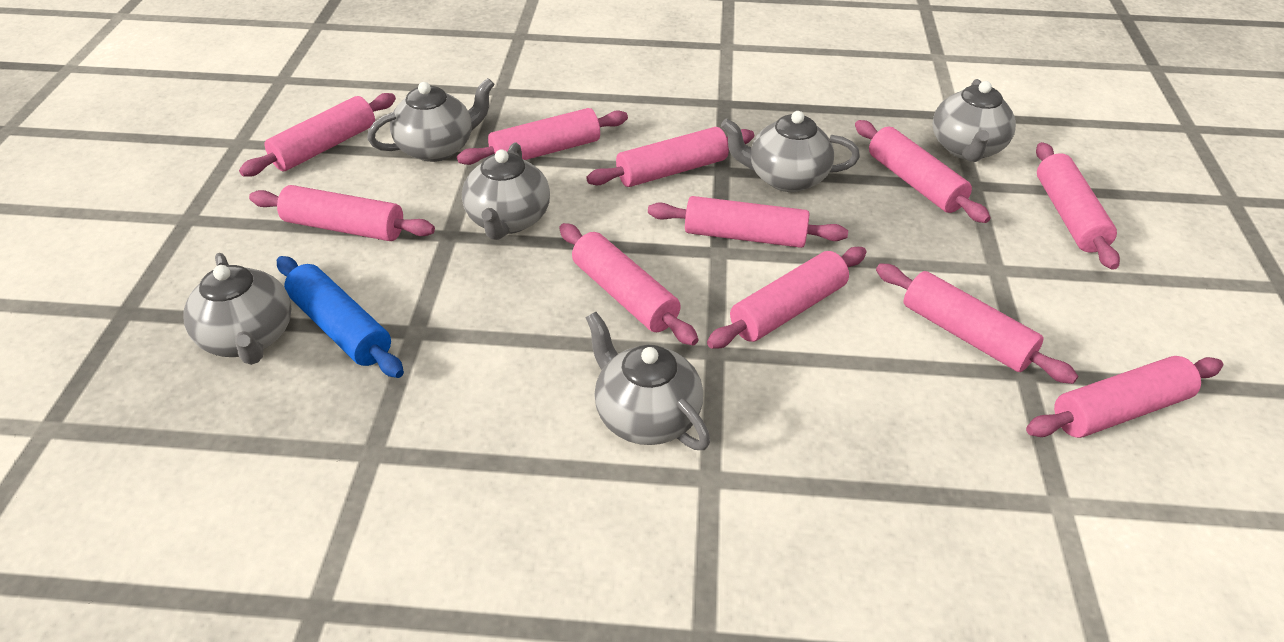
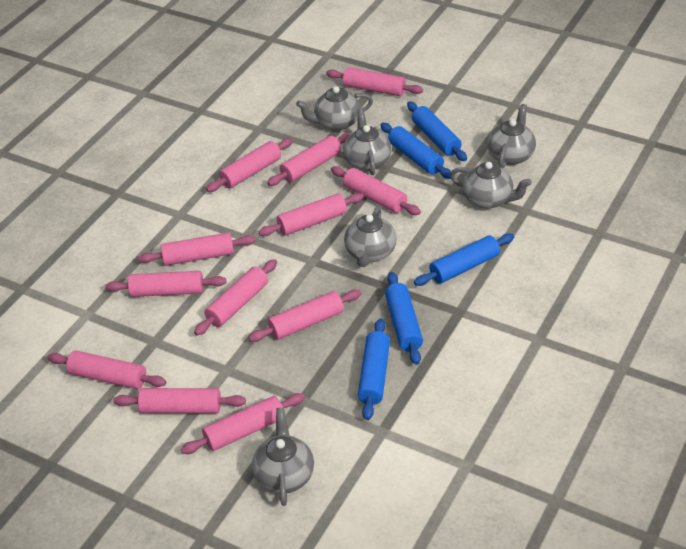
blue rolling pin: [277,256,404,378] = 1 -> [358,318,390,420] [380,123,451,179] [385,272,423,365] [407,102,467,161] [414,234,514,286] = 5
pink rolling pin: [239,93,396,177] [249,185,435,241] [457,108,628,165] [559,223,698,346] [586,127,754,187] [648,196,848,248] [707,247,866,349] [855,120,991,223] [876,263,1078,384] [1026,356,1223,438] [1036,142,1120,270] = 11 -> [48,350,166,389] [105,271,226,297] [114,388,246,413] [138,232,256,266] [181,393,305,454] [194,259,277,336] [206,138,293,192] [248,290,362,342] [259,193,364,236] [267,133,352,186] [326,67,423,96] [331,166,421,215] = 12

